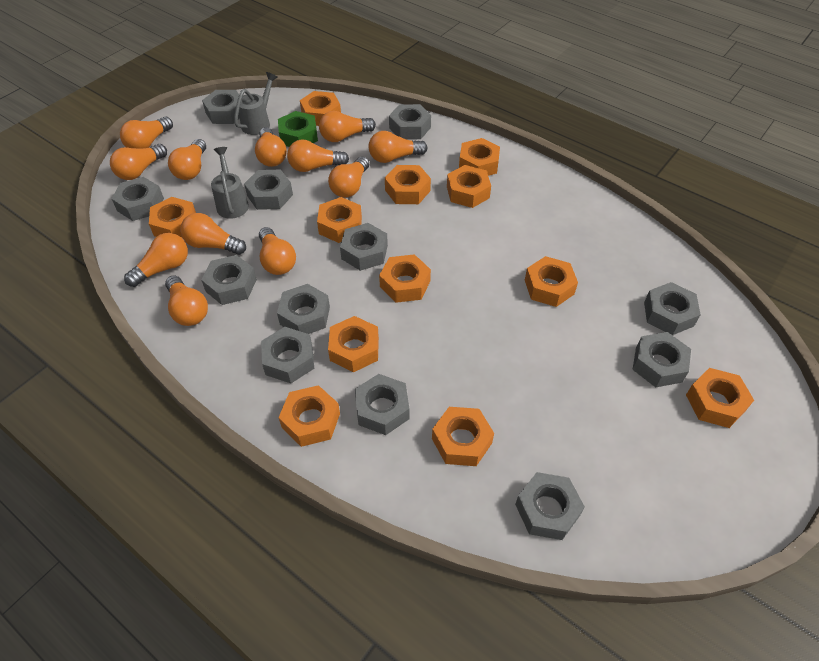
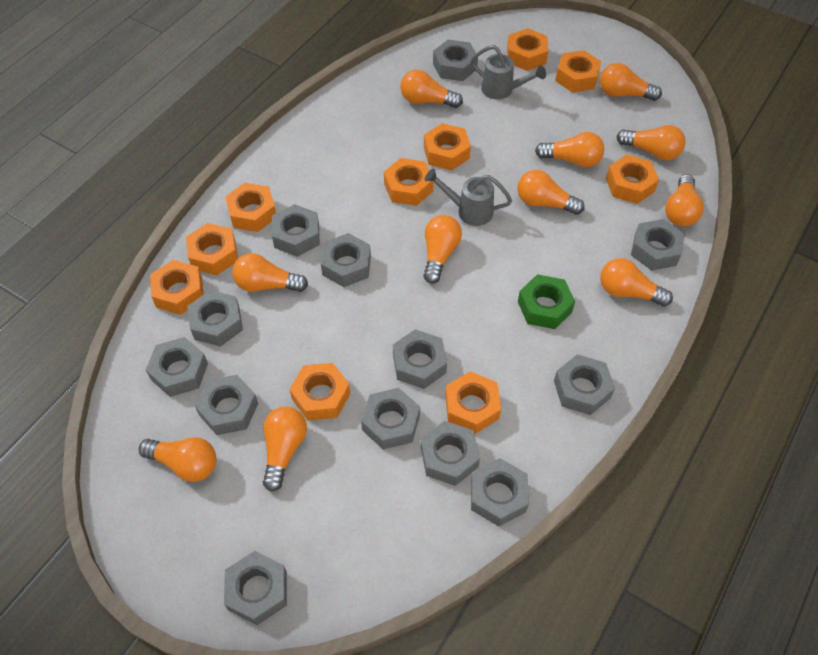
grey nut: [112,177,164,221] [201,255,257,305] [202,90,240,124] [244,170,293,210] [261,327,314,383] [277,284,330,334] [340,223,388,271] [355,374,409,435] [389,104,431,140] [515,472,585,540] [632,332,691,387] [644,282,701,335] = 12 -> [146,337,208,397] [187,290,243,347] [195,375,258,435] [224,551,287,625] [272,204,320,257] [321,233,371,287] [361,388,420,450] [393,329,447,389] [421,421,480,486] [433,40,478,81] [471,458,529,526] [554,354,615,415] [631,219,685,271] = 13
orange light bulb: [110,144,167,180] [120,117,173,148] [124,233,188,287] [165,275,208,326] [168,139,206,180] [180,213,246,255] [255,127,287,167] [259,227,296,275] [287,140,349,172] [319,111,376,142] [328,157,369,198] [369,131,427,163] = 12 -> [139,437,217,482] [232,253,308,292] [263,406,307,492] [400,70,463,108] [423,215,462,284] [517,170,585,215] [535,132,605,167] [600,63,662,101] [600,258,673,306] [616,125,686,160] [665,174,704,227] = 11
orange nut: [149,197,196,238] [279,385,340,447] [300,91,341,126] [317,197,362,243] [328,316,379,372] [379,254,431,303] [385,165,431,204] [432,407,494,466] [447,165,491,208] [459,138,500,176] [525,256,578,307] [686,368,754,428] = 12 -> [150,260,204,315] [186,223,238,275] [225,183,276,232] [289,363,350,421] [384,158,433,206] [424,123,471,170] [445,371,501,434] [507,28,548,71] [555,50,602,93] [606,155,659,204] = 10

